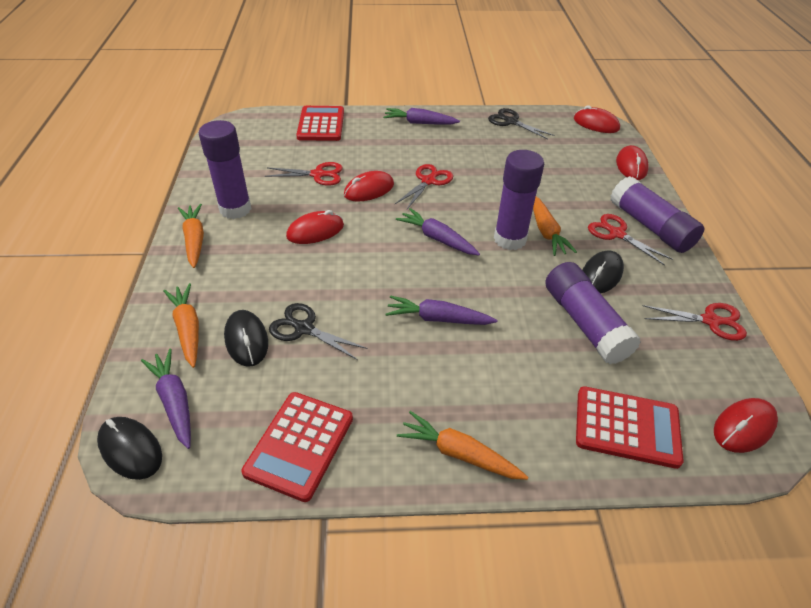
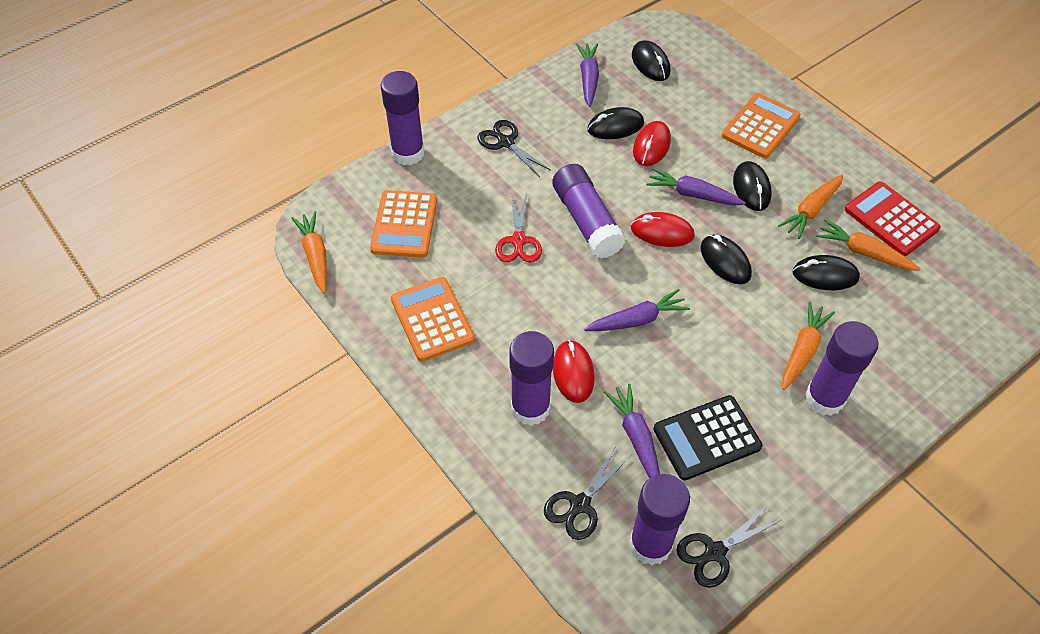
black calculator: none = 0 -> [653,395,762,481] = 1
black mouse: [97,417,162,480] [224,310,268,367] [582,251,624,294] = 3 -> [587,107,644,139] [632,40,671,81] [701,234,752,284] [733,161,772,211] [792,255,860,290] = 5
black scissors: [269,303,367,360] [488,108,554,139] = 2 -> [477,120,550,177] [544,446,631,540] [676,505,781,588] = 3
orange calculator: none = 0 -> [370,190,437,258] [391,277,475,361] [722,93,801,158] = 3
purple glue stick: [199,120,251,219] [494,150,544,250] [545,262,641,364] [610,176,704,253] = 4 -> [381,71,425,165] [509,331,554,426] [552,164,626,259] [629,474,690,566] [805,321,878,416] = 5
red calculator: [241,392,353,502] [296,106,344,141] [576,386,684,469] = 3 -> [845,181,941,256] = 1
red mouse: [286,210,344,244] [344,171,394,202] [574,105,620,133] [616,145,649,180] [714,398,778,453] = 5 -> [553,340,595,403] [631,212,695,247] [633,121,671,166] = 3
red scissors: [265,162,343,186] [395,164,453,209] [588,214,673,266] [643,303,747,341] = 4 -> [495,193,542,262] = 1

